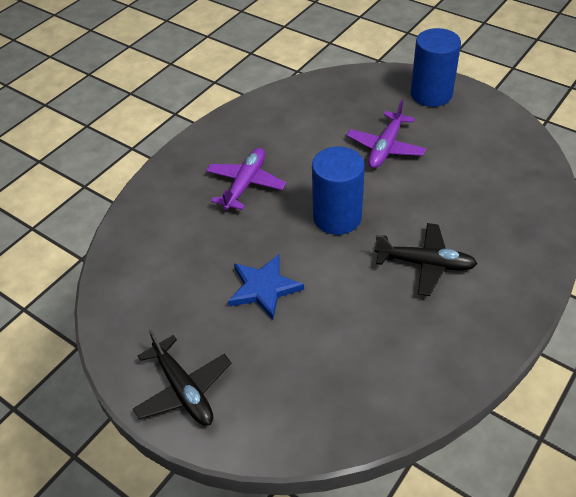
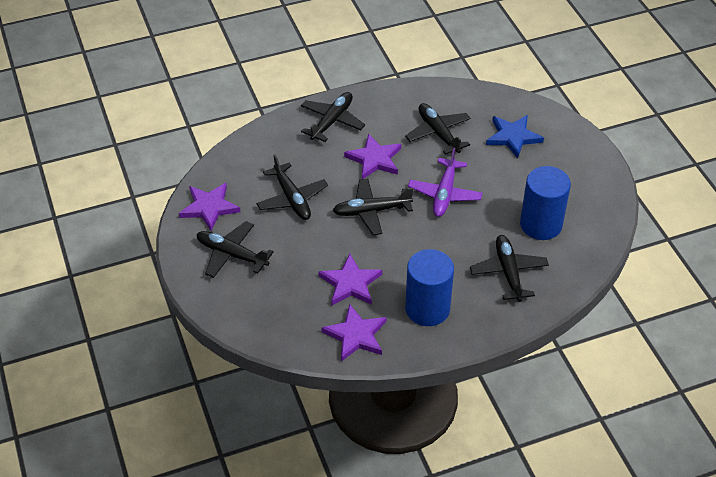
black plane: [133,330,231,426] [375,223,477,296] = 2 -> [197,221,274,278] [256,154,328,220] [301,92,365,142] [333,179,413,235] [405,103,471,155] [470,235,549,302] = 6
purple plane: [206,148,286,210] [347,99,426,168] = 2 -> [408,148,482,217] = 1
purple star: none = 0 -> [179,183,241,231] [319,254,382,305] [321,304,386,361] [344,134,401,179] = 4

